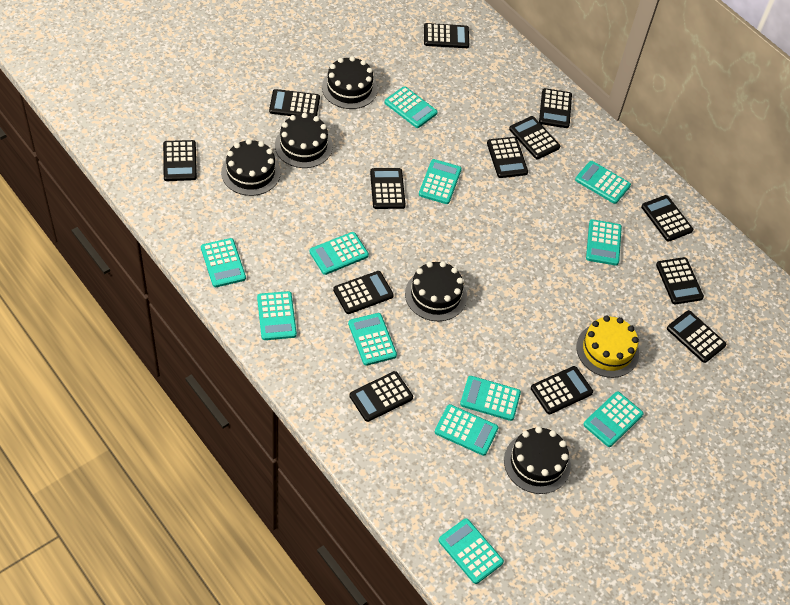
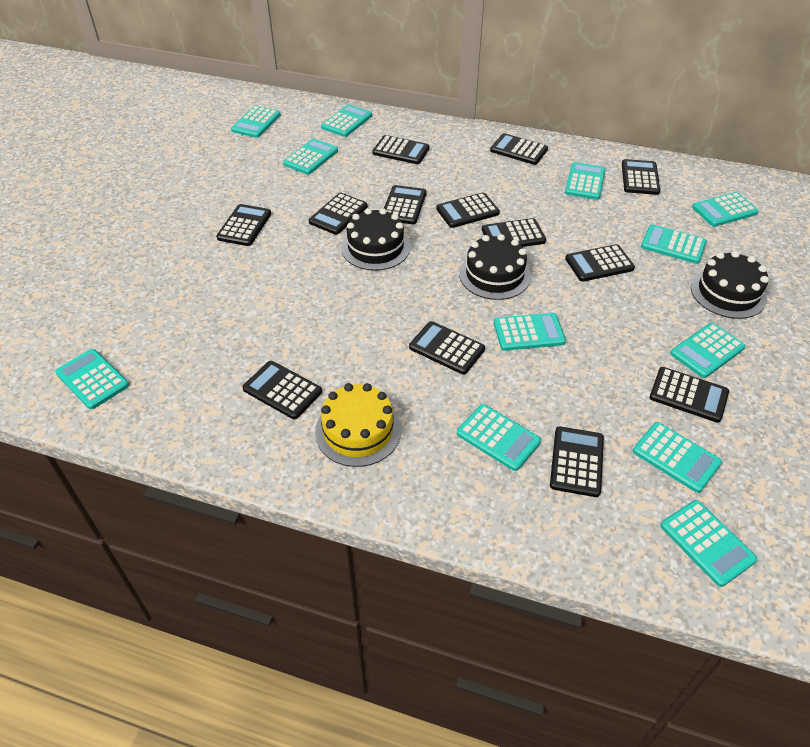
black cake: [221,139,281,196] [275,113,333,168] [322,56,378,109] [405,261,467,321] [504,427,571,494] = 5 -> [341,208,410,271] [459,234,531,300] [691,251,769,319] = 3

